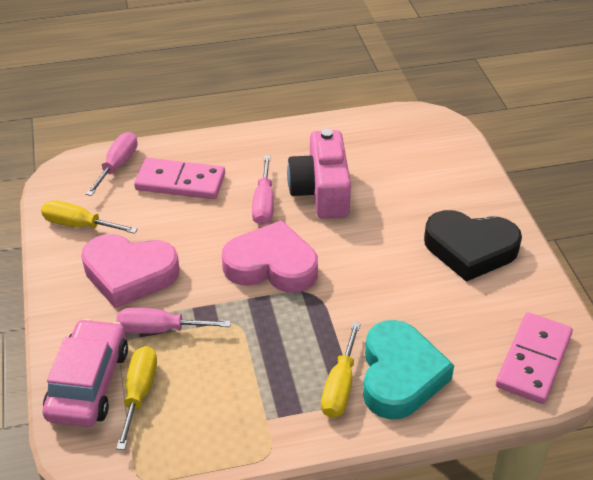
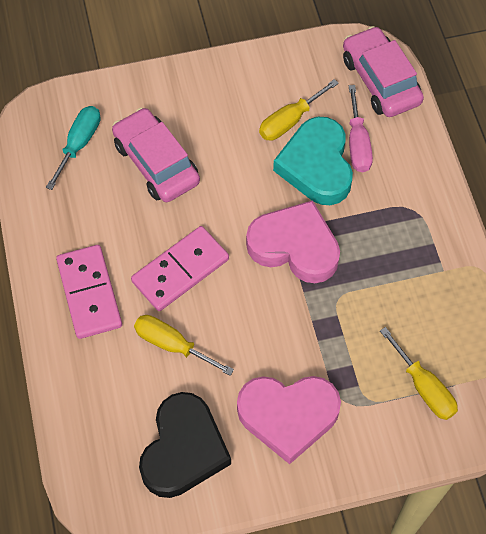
pink camera: [287,129,351,219] = 1 -> none = 0
pink car: [43,319,128,427] = 1 -> [112,108,200,202] [343,26,424,117] = 2
pink screwdriver: [86,132,137,196] [116,308,231,334] [252,155,274,225] = 3 -> [349,85,373,172] = 1
turquoise screwdriver: none = 0 -> [46,106,100,190] = 1

